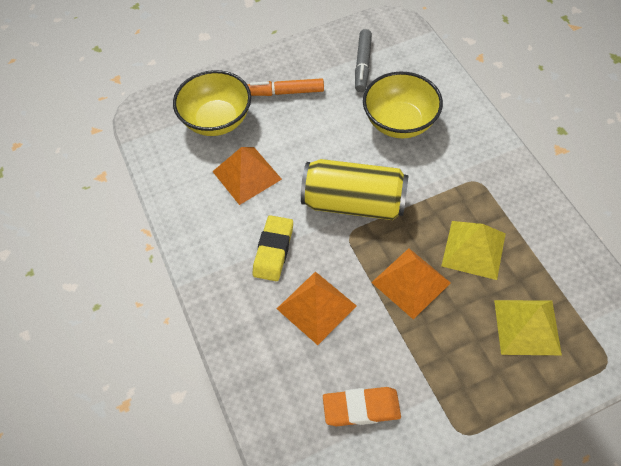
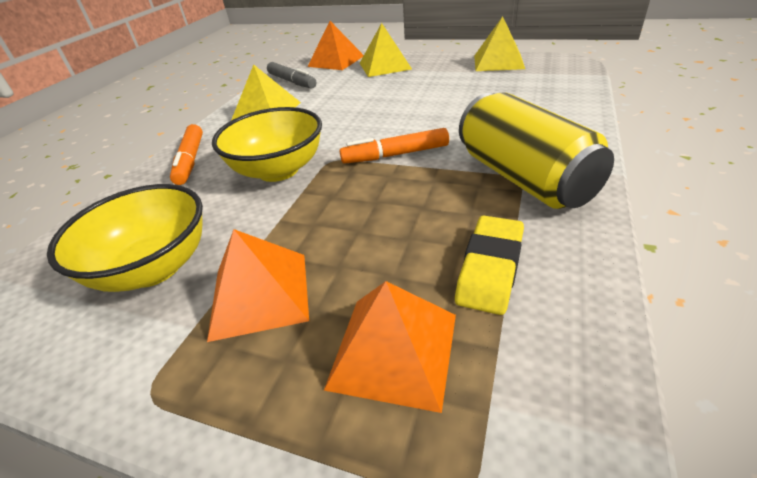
orange eraser: [323,387,401,426] = 1 -> none = 0
orange marker: [247,78,324,96] = 1 -> [170,124,203,185] [340,128,449,164] = 2
yellow pyramid: [441,221,506,280] [494,300,562,355] = 2 -> [231,64,301,121] [360,23,412,77] [474,16,525,71] = 3

